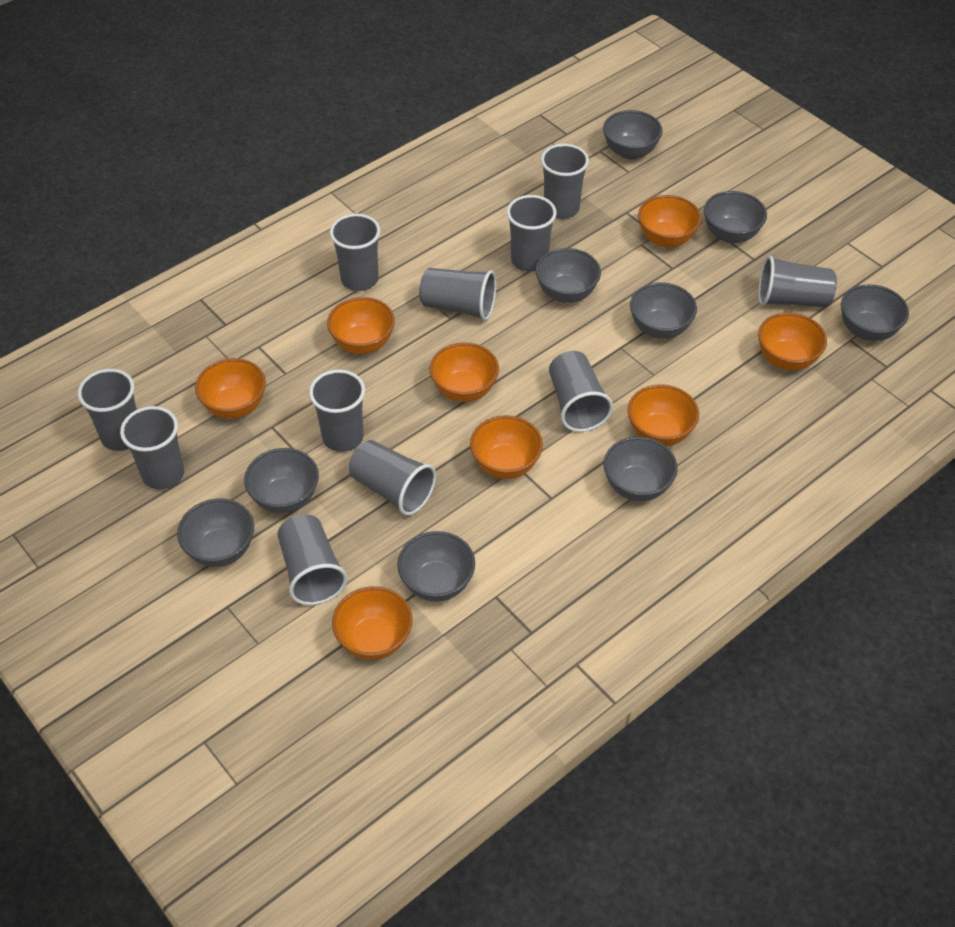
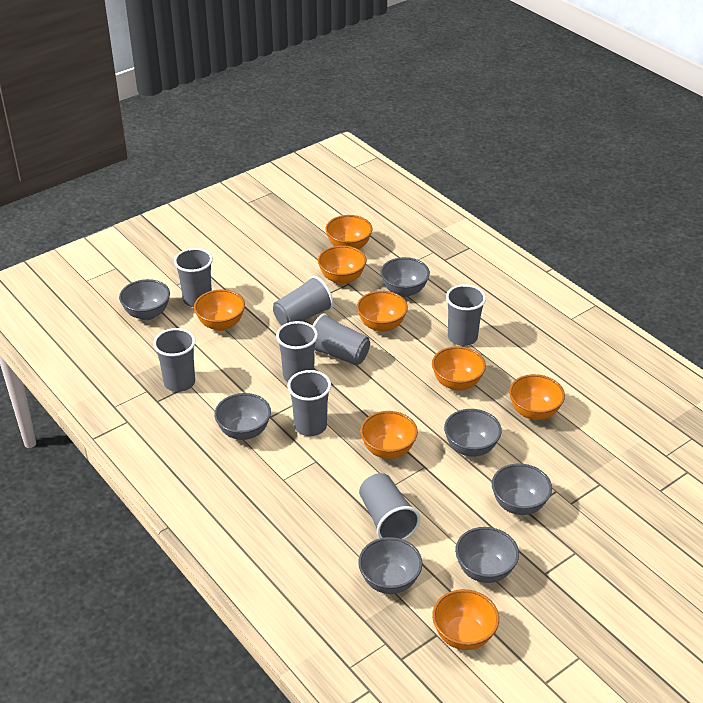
grey bowl: [177,498,254,567] [244,448,319,513] [397,531,475,602] [536,248,601,303] [603,110,662,160] [604,437,677,501] [630,282,697,339] [704,191,767,243] [841,284,909,341] = 9 -> [119,279,170,320] [214,393,271,440] [358,537,422,594] [380,257,430,297] [444,409,502,457] [455,527,519,583] [492,464,552,515] = 7
grey cup: [78,369,137,451] [120,406,184,490] [277,514,348,605] [309,369,365,452] [330,214,380,291] [349,440,436,516] [419,268,496,321] [507,195,557,272] [541,144,589,219] [549,351,613,432] [758,256,837,308] = 11 -> [153,328,196,392] [174,248,213,307] [273,276,334,325] [276,321,318,382] [287,370,331,436] [312,313,370,366] [359,473,420,540] [446,284,486,346] = 8

